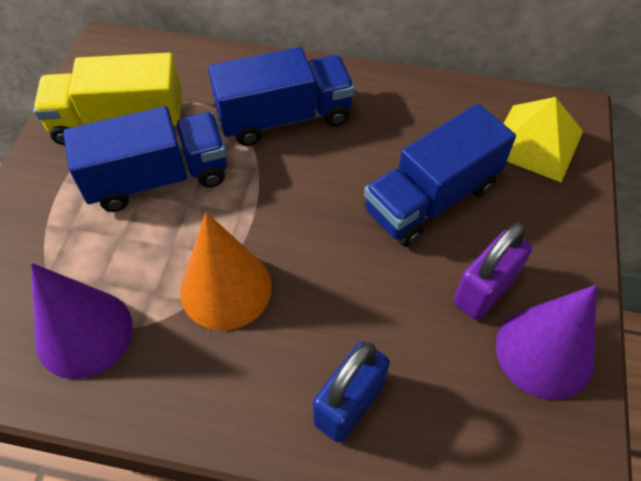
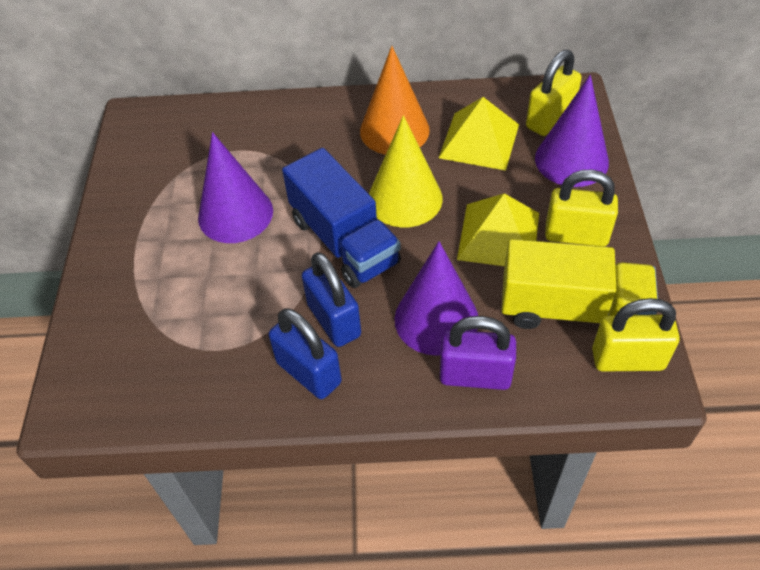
blue padlock: [313,341,390,443] = 1 -> [269,308,342,399] [302,252,361,347] = 2
blue truck: [63,106,227,212] [208,47,355,146] [364,104,516,247] = 3 -> [282,148,401,288] = 1
purple cone: [31,263,133,379] [496,285,597,400] = 2 -> [198,132,273,243] [395,241,478,356] [535,75,609,187] = 3
yellow cone: none = 0 -> [369,115,443,227] = 1
yellow padlock: none = 0 -> [526,50,582,136] [545,169,618,246] [592,298,680,372] = 3
yellow pyramid: [504,97,583,182] = 1 -> [439,97,519,171] [457,193,539,266] = 2

